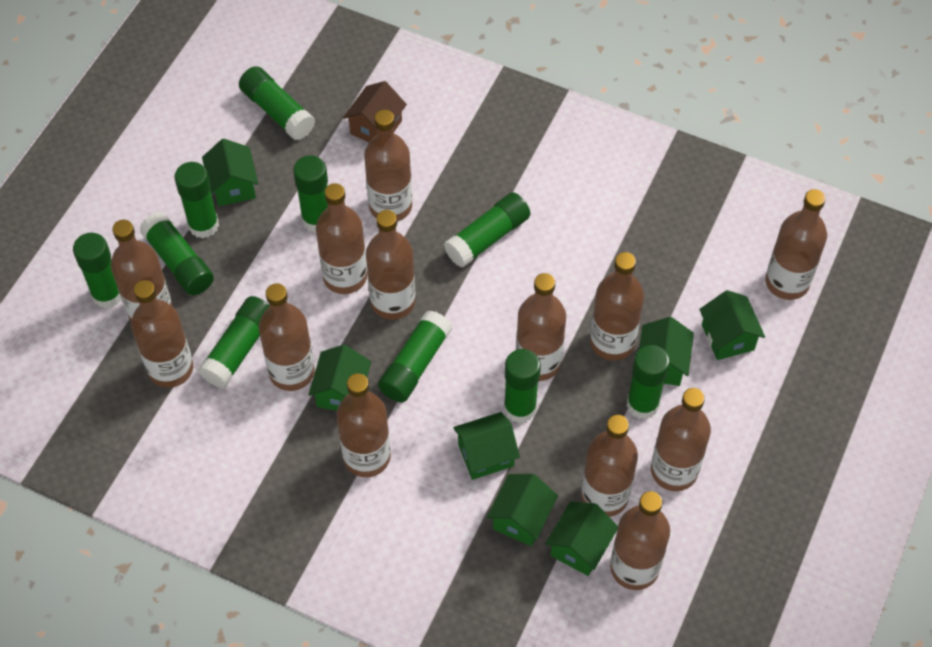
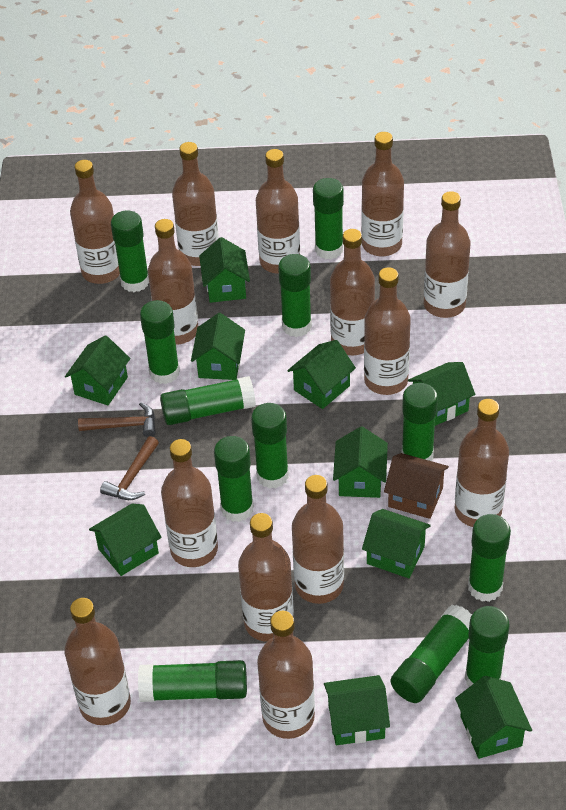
brown bottle: [111,220,173,321] [131,280,193,388] [258,283,315,391] [316,183,367,294] [337,373,390,477] [364,110,412,222] [366,210,415,320] [516,273,566,381] [581,415,638,517] [590,252,644,361] [610,491,670,590] [651,388,711,491] [765,189,827,300] = 13 -> [65,598,131,725] [70,160,120,284] [148,219,198,345] [161,439,218,567] [172,142,219,266] [238,513,294,642] [256,149,300,274] [257,611,315,739] [292,475,344,604] [330,229,375,355] [361,132,404,256] [364,267,411,395] [424,191,470,318] [455,399,509,527] = 14
brown hammer: none = 0 -> [78,402,156,437] [100,436,159,500] = 2
green glue stick: [73,233,121,309] [139,212,214,295] [174,162,219,238] [198,296,270,388] [239,66,315,140] [293,155,328,232] [378,310,452,402] [444,192,530,267] [504,349,541,423] [627,345,670,419] = 10 -> [111,210,149,292] [138,660,247,702] [140,300,180,384] [160,376,256,425] [214,436,254,522] [251,403,289,489] [278,254,312,337] [313,178,344,260] [391,605,472,703] [402,383,438,461] [465,606,510,687] [468,514,511,602] = 12
green house: [202,139,258,206] [308,345,371,411] [453,412,520,480] [487,474,558,546] [545,502,618,576] [639,317,694,386] [699,290,765,360] = 7 -> [65,335,130,405] [89,504,161,576] [191,313,245,380] [199,237,250,303] [287,340,356,409] [324,675,390,745] [333,426,388,498] [362,509,431,578] [408,362,475,426] [455,676,532,759] = 10

